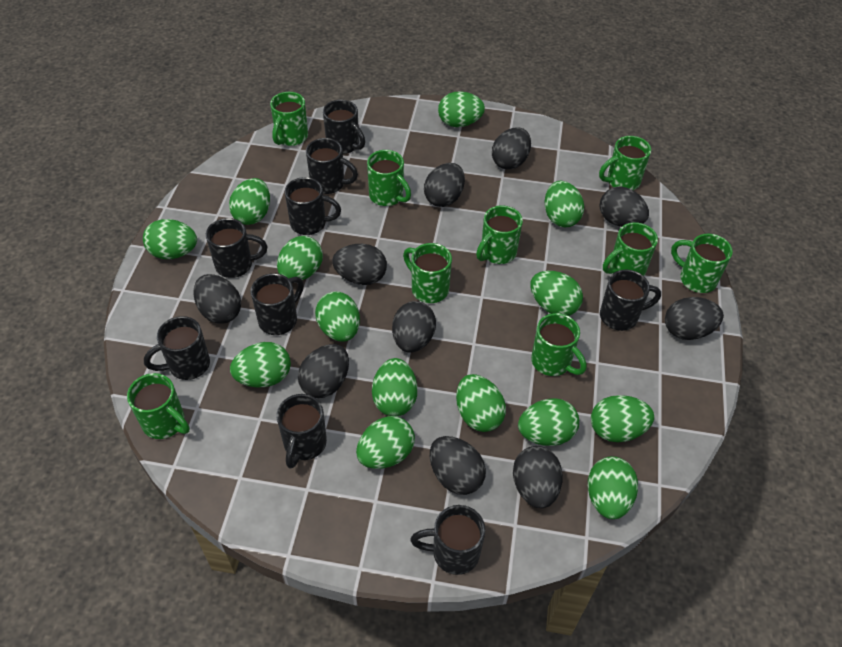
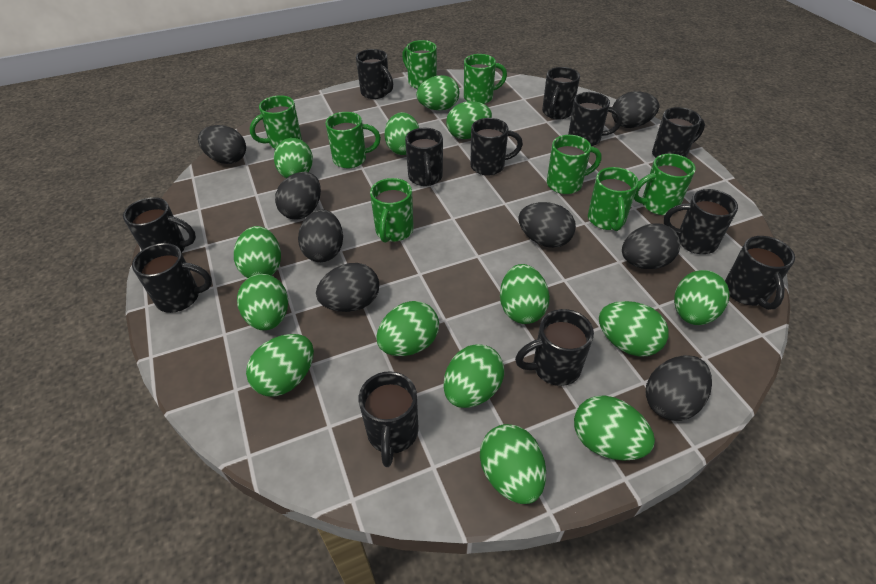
black egg: [193,274,241,324] [298,344,349,398] [332,244,387,285] [392,301,436,353] [424,163,465,207] [430,436,486,495] [492,127,531,170] [513,446,563,508] [599,186,649,227] [665,297,724,340] = 10 -> [198,125,246,164] [275,172,321,219] [298,209,343,262] [316,263,379,312] [518,202,576,248] [612,91,659,128] [622,223,680,269] [646,355,712,421] = 8
black mug: [144,316,210,380] [206,218,267,278] [251,273,304,335] [276,394,327,469] [285,177,341,235] [306,138,358,194] [323,100,365,154] [410,505,485,575] [600,270,661,331] = 9 -> [123,197,196,253] [132,243,212,313] [356,49,393,99] [359,371,419,467] [405,128,443,186] [470,118,523,176] [515,309,594,386] [542,67,580,120] [568,92,622,147] [652,107,705,158] [664,189,738,254] [725,236,795,310] = 12
green mug: [127,373,190,439] [270,92,308,146] [367,150,411,206] [403,243,452,303] [476,205,523,264] [531,313,587,376] [599,136,651,190] [603,222,658,276] [671,234,733,293] = 9 -> [250,95,302,149] [325,112,381,168] [370,178,414,243] [402,40,437,89] [464,54,507,104] [547,135,602,194] [588,167,639,231] [634,154,696,215] = 8

